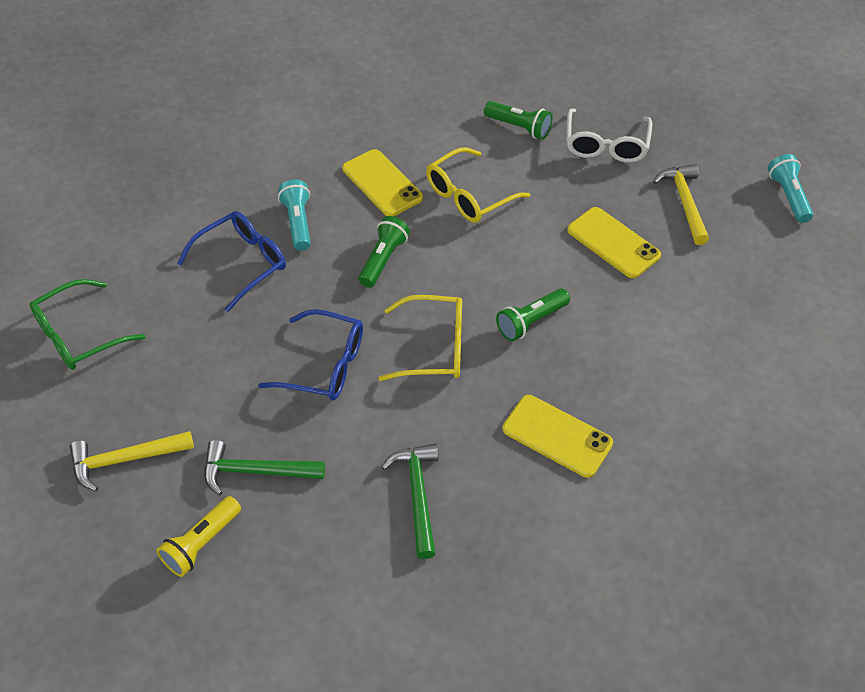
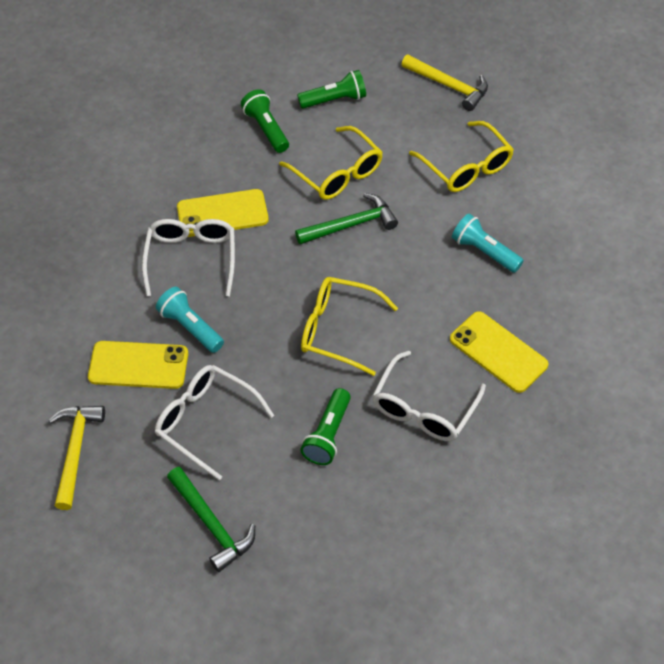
blue glasses: [177,211,286,312] [258,309,363,401] = 2 -> none = 0
green glasses: [29,279,145,370] = 1 -> none = 0
white glasses: [566,108,652,163] = 1 -> [142,219,235,296] [155,365,274,480] [372,351,486,441] = 3
yellow flashlight: [157,496,241,577] = 1 -> none = 0
yellow glasses: [378,295,462,381] [426,147,530,223] = 2 -> [279,126,383,200] [301,277,398,376] [409,121,514,192] = 3

